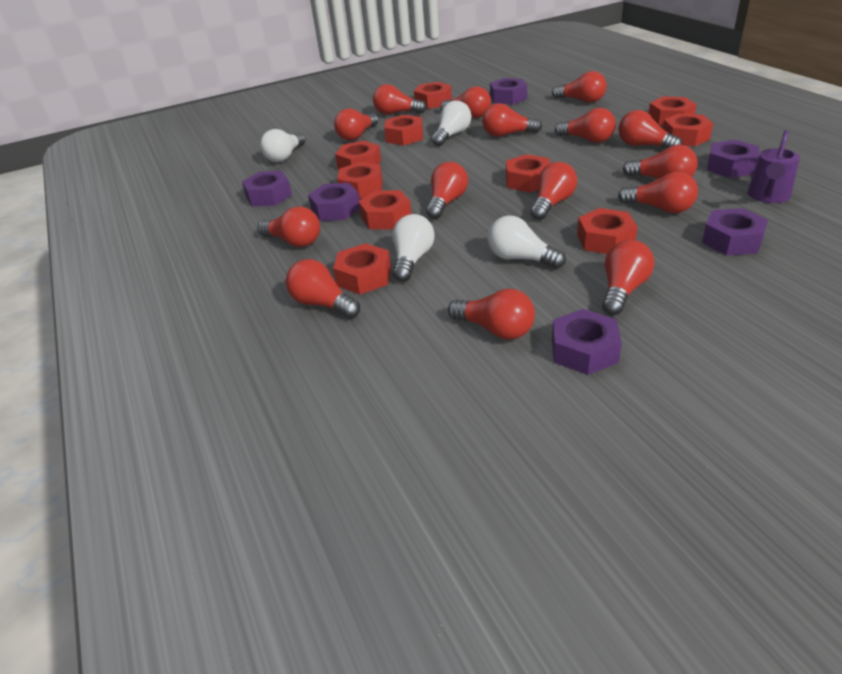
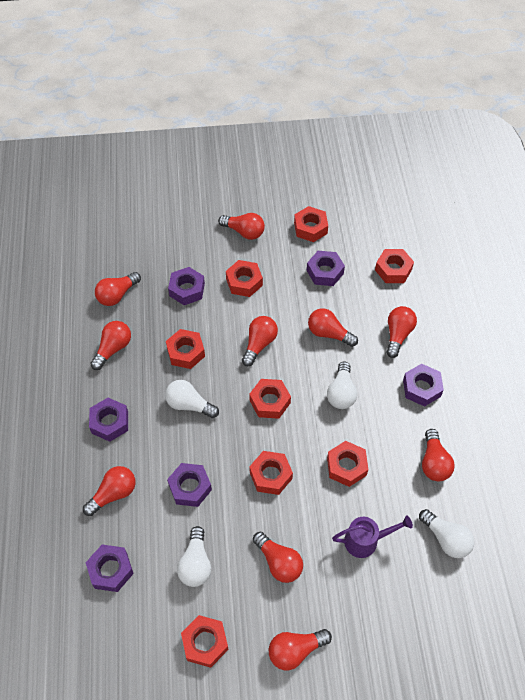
red light bulb: [257,206,320,247] [286,259,360,319] [334,108,378,141] [373,84,427,114] [426,162,468,219] [440,86,491,118] [448,289,535,340] [482,103,542,137] [530,162,577,220] [552,71,607,103] [555,108,616,143] [602,240,654,315] [618,172,698,213] [619,110,682,148] [623,145,698,179] = 15 -> [83,466,135,516] [90,321,131,370] [95,272,141,306] [218,213,265,240] [242,316,278,366] [253,532,303,583] [269,629,332,670] [308,308,358,347] [386,306,417,358] [422,429,455,481] = 10
red nut: [333,243,391,294] [335,141,381,170] [337,162,383,199] [358,190,411,229] [384,115,423,146] [414,82,452,109] [506,154,550,193] [577,208,638,254] [649,97,697,126] [663,113,713,146] = 10 -> [166,329,205,369] [181,615,229,668] [226,260,263,297] [249,379,291,419] [249,451,293,495] [294,206,328,242] [327,441,368,487] [375,249,414,283] = 8

